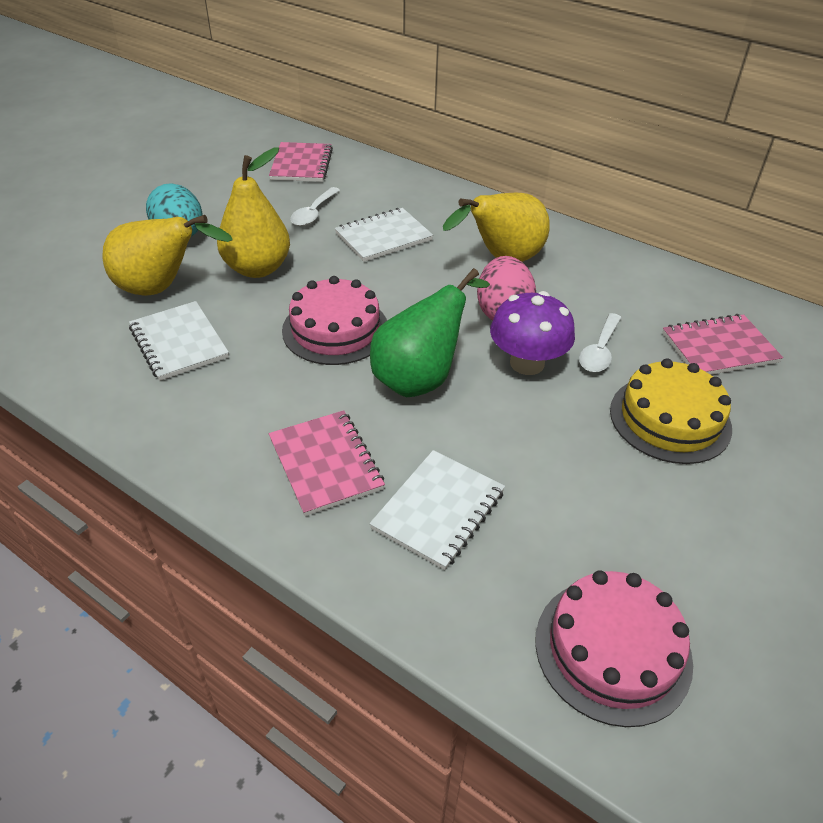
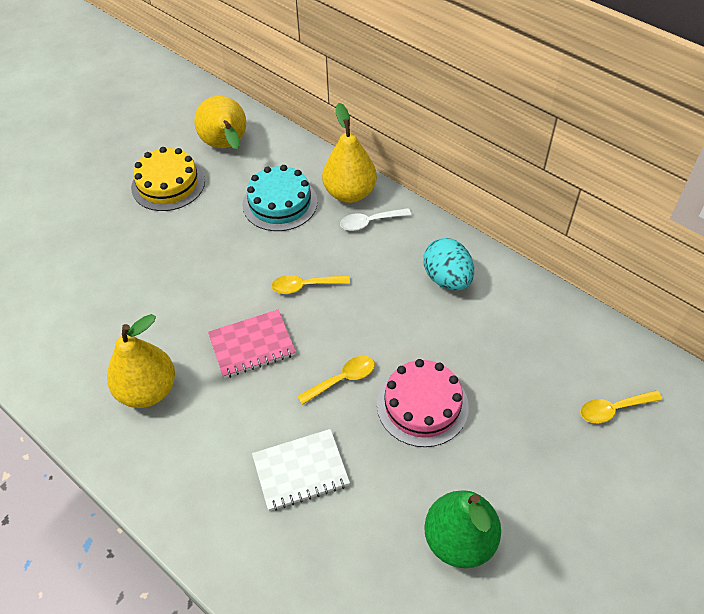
pink cake: [282,276,387,365] [535,570,693,727] = 2 -> [377,359,469,447] = 1
pink egg: [477,256,537,321] = 1 -> none = 0
pink notebook: [269,142,333,182] [269,410,385,516] [662,314,783,375] = 3 -> [208,310,296,378] = 1
purple mushroom: [490,291,575,375] = 1 -> none = 0
turquoise cake: none = 0 -> [242,165,318,231] = 1
white notebook: [129,301,229,381] [335,208,433,262] [369,450,505,570] = 3 -> [252,429,350,511] = 1
white spoon: [290,187,340,226] [579,313,622,372] = 2 -> [340,208,411,231] = 1
yellow spoon: none = 0 -> [272,275,350,294] [297,356,375,405] [580,390,662,423] = 3

